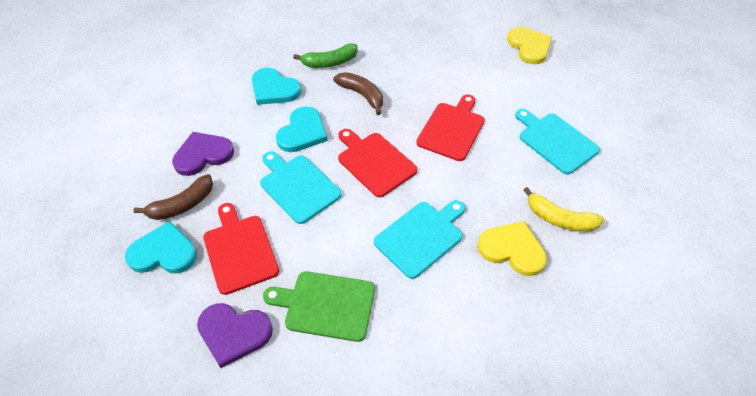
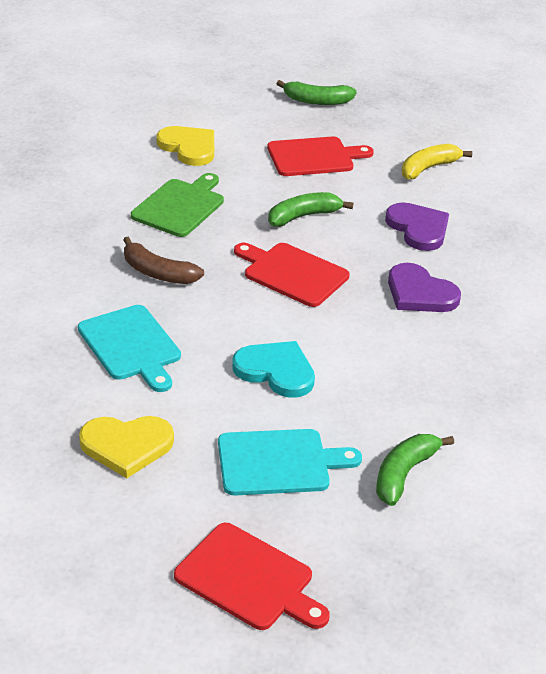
brown banana: [134,174,213,220] [333,72,383,115] = 2 -> [123,237,204,284] = 1
green banana: [293,43,358,68] = 1 -> [268,192,353,227] [276,80,357,105] [376,434,454,506] = 3
turquoise cutting board: [260,151,342,224] [374,200,465,279] [515,109,600,175] = 3 -> [78,305,181,392] [218,429,362,496] = 2
turquoise heart: [125,221,197,273] [252,68,301,105] [276,106,328,152] = 3 -> [232,341,315,398] = 1

